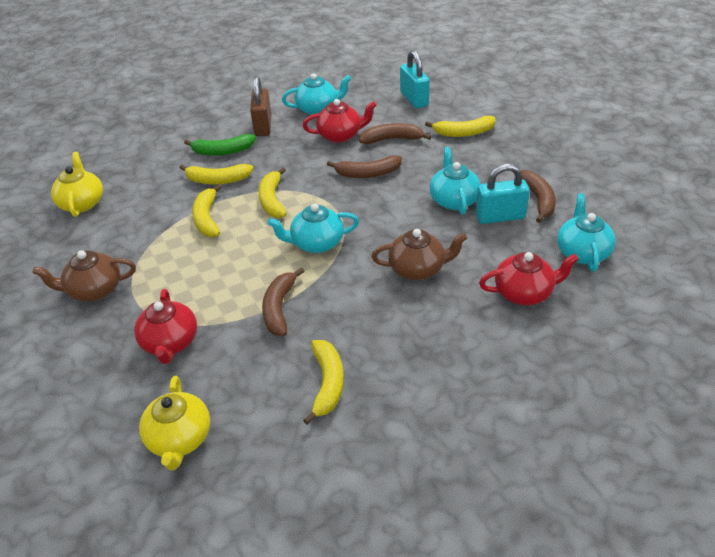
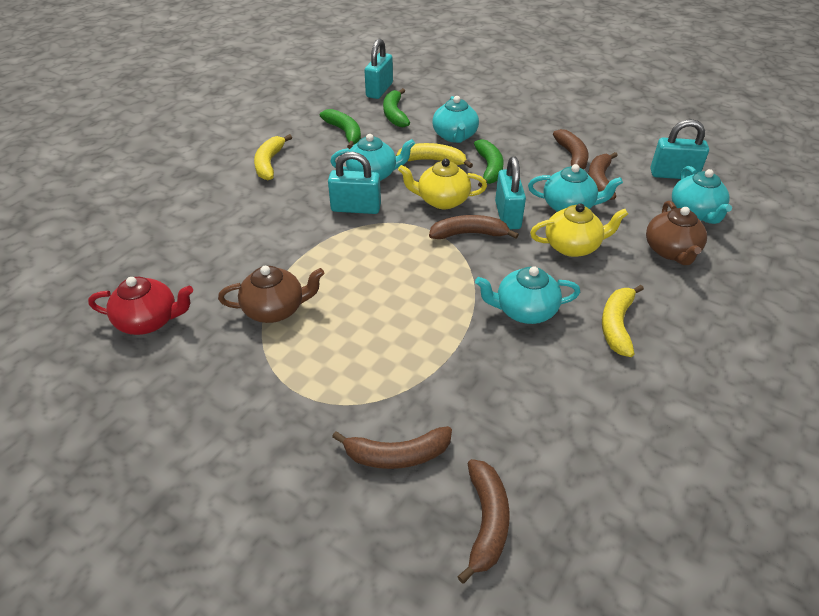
brown banana: [262,267,305,336] [327,155,402,178] [359,123,432,144] [521,170,556,223] = 4 -> [332,426,452,469] [429,215,519,239] [457,459,510,584] [553,129,589,170] [588,152,618,200] = 5
brown padlock: [250,76,271,136] = 1 -> none = 0
green banana: [184,134,256,156] = 1 -> [320,109,361,149] [383,88,410,127] [474,139,504,187] = 3
red teapot: [134,289,197,364] [303,99,377,143] [479,252,579,305] = 3 -> [88,277,193,335] = 1
turquoise padlock: [400,50,429,108] [476,164,530,224] = 2 -> [328,152,381,214] [364,39,393,99] [495,156,526,229] [651,119,709,179] = 4
turquoise teapot: [267,204,359,253] [282,73,351,115] [430,147,480,215] [557,193,616,272] = 4 -> [330,134,415,181] [432,96,479,143] [475,267,580,324] [528,164,623,212] [672,166,732,224] = 5
yellow banana: [179,164,253,184] [192,184,222,237] [259,167,287,218] [303,340,344,425] [425,116,495,137] = 5 -> [254,134,292,180] [396,143,473,168] [602,285,644,357] = 3

